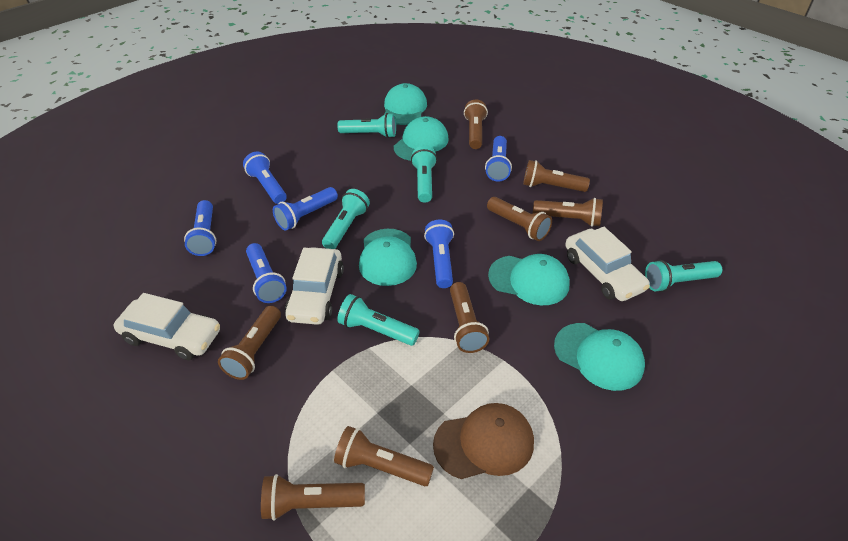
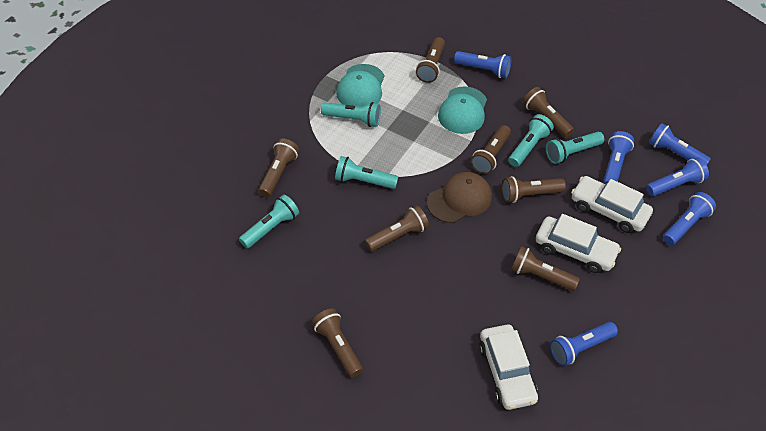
turquoise cap: [359,229,417,286] [384,83,427,125] [394,116,449,161] [488,254,570,305] [554,323,645,391] = 5 -> [336,64,385,107] [438,86,487,134] = 2

